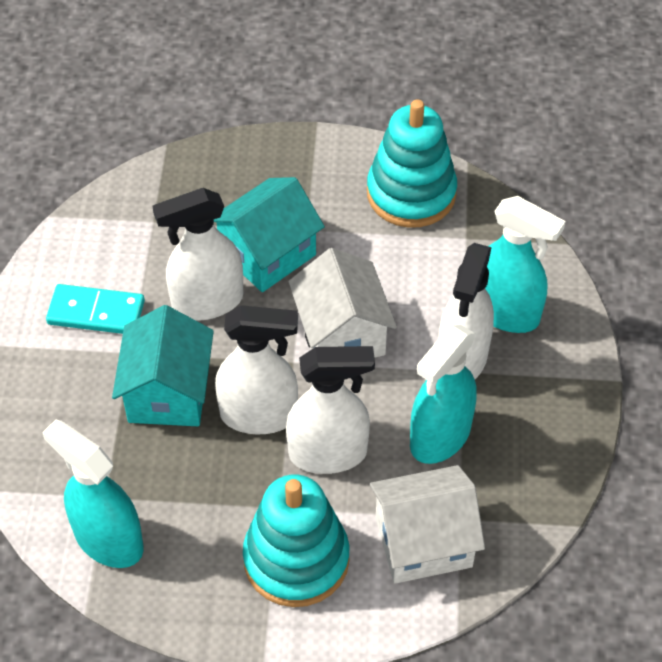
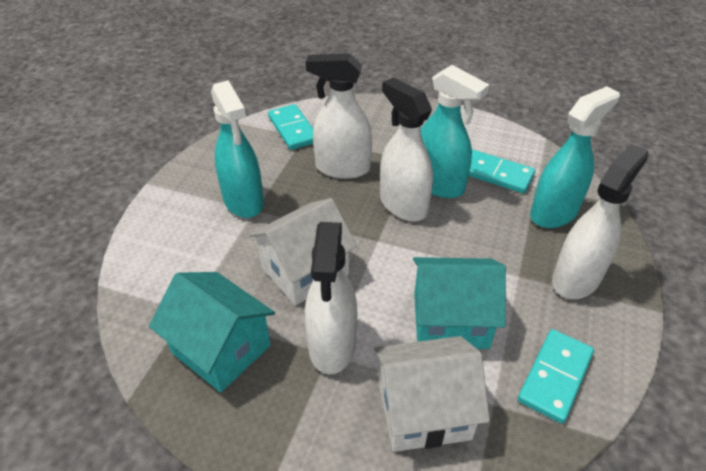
turquoise domino: [46,284,145,334] = 1 -> [268,104,313,150] [469,149,535,193] [518,329,594,424] = 3
turquoise stacking toy: [243,475,349,607] [367,99,457,228] = 2 -> none = 0

